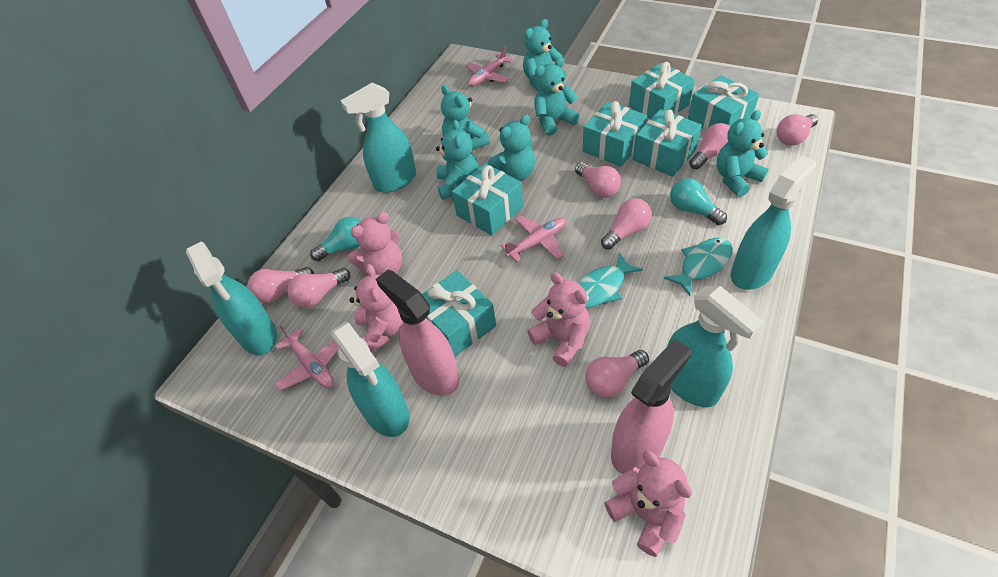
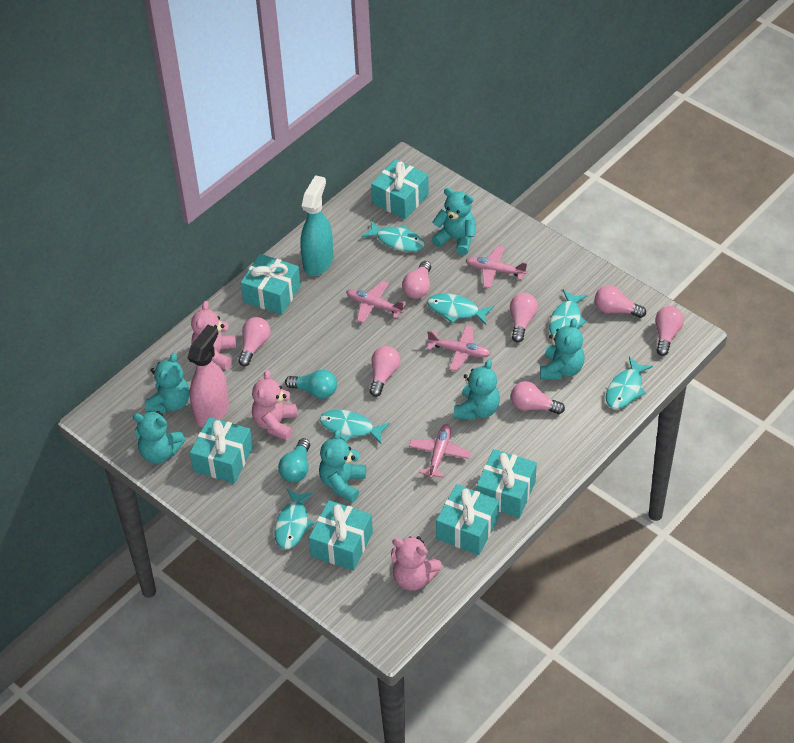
pink plane: [275,326,339,391] [466,46,513,86] [501,216,567,262] = 3 -> [346,281,407,323] [409,424,471,478] [427,325,491,371] [466,245,527,288] = 4
pink spray bottle: [376,270,459,396] [611,339,691,474] = 2 -> [187,325,229,427] = 1
pink teddy bear: [348,212,402,275] [350,264,403,352] [527,272,590,367] [604,451,692,557] = 4 -> [191,301,236,370] [252,370,297,441] [391,536,442,591] = 3
turquoise fish: [577,252,643,309] [663,238,733,296] = 2 -> [274,489,315,549] [320,410,390,444] [361,220,425,252] [427,293,494,325] [549,290,588,335] [606,357,653,409] = 6
turquoise spray bottle: [186,242,277,355] [331,322,409,437] [340,83,416,193] [668,286,764,407] [731,155,816,290] = 5 -> [300,175,333,276] = 1

